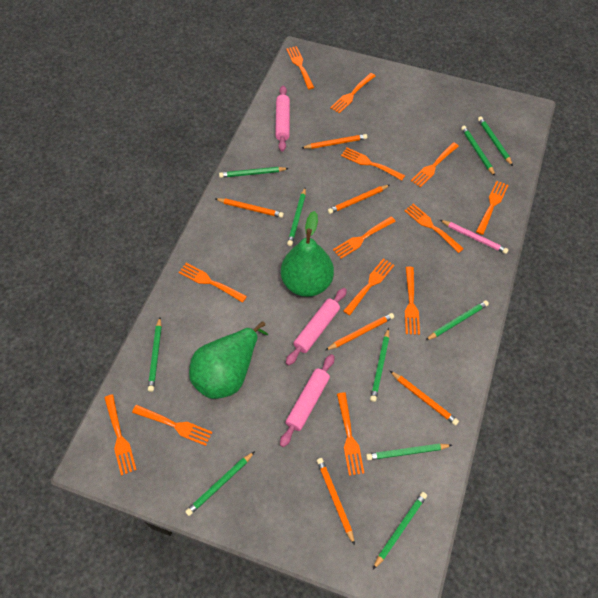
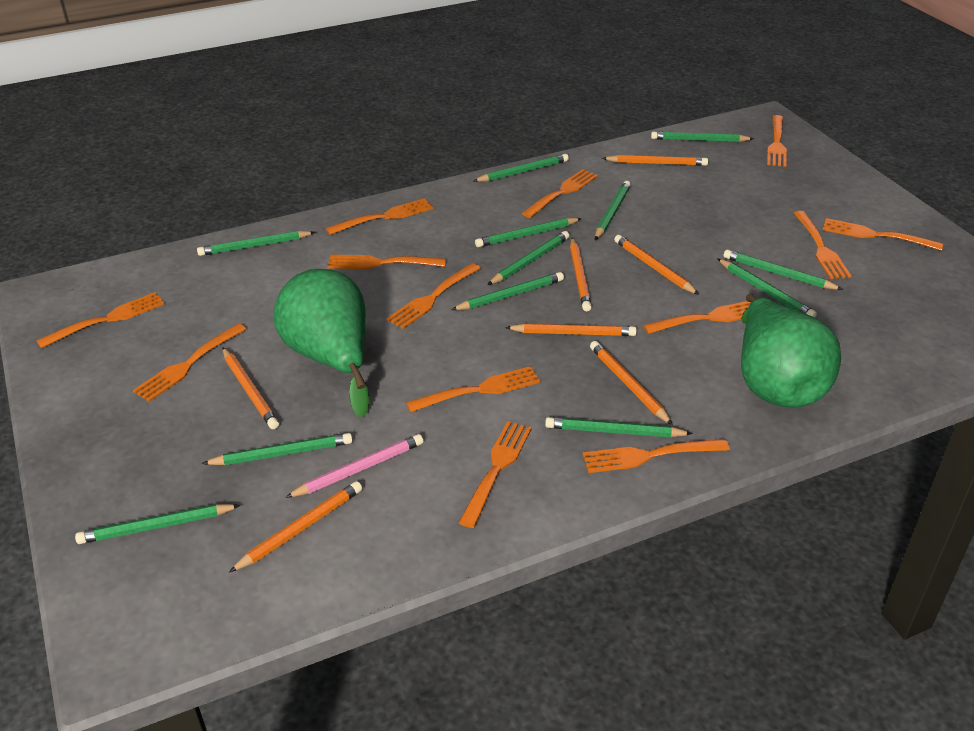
green pencil: [148,317,162,392] [185,451,255,516] [219,167,289,178] [287,188,306,246] [366,443,452,460] [370,328,389,402] [373,492,427,569] [425,300,489,341] [461,126,495,176] [478,116,513,166] = 10 -> [75,504,241,544] [197,231,315,256] [202,433,353,465] [451,272,564,310] [473,154,569,182] [475,218,582,248] [487,231,569,285] [545,417,693,437] [595,181,631,240] [651,131,754,142] [717,258,817,318] [723,249,843,290] = 12
orange pencil: [215,198,284,218] [302,134,367,149] [317,458,355,545] [325,313,394,351] [328,185,390,214] [390,371,459,425] = 6 -> [223,348,279,429] [229,481,362,572] [505,323,637,336] [570,237,592,311] [590,341,673,425] [602,155,708,166] [614,235,699,295] = 7
pink rolling pin: [275,86,290,151] [280,354,334,447] [286,288,347,365] = 3 -> none = 0

